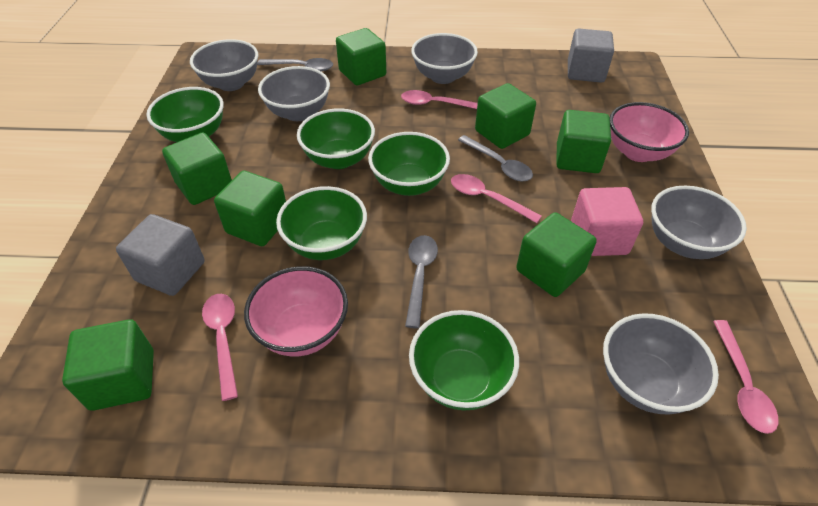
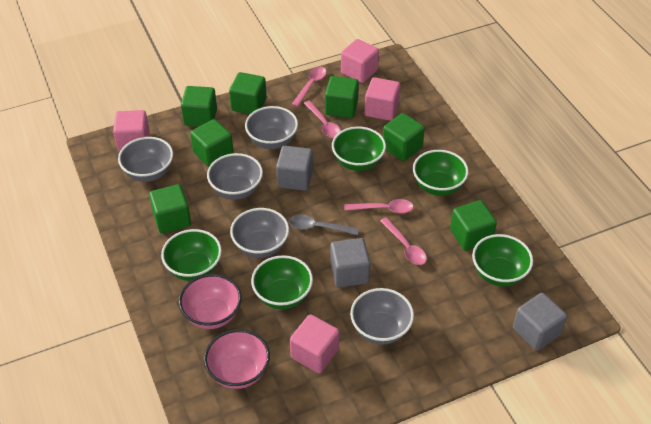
grey cube: [116,214,205,296] [568,29,614,83] = 2 -> [276,146,313,191] [330,238,370,287] [513,293,567,351] = 3
grey spoon: [257,58,333,71] [405,235,438,328] [458,135,533,182] = 3 -> [289,215,359,235] = 1
pink cube: [571,187,643,256] = 1 -> [113,110,150,152] [290,314,339,373] [341,39,379,83] [365,77,400,121] = 4

